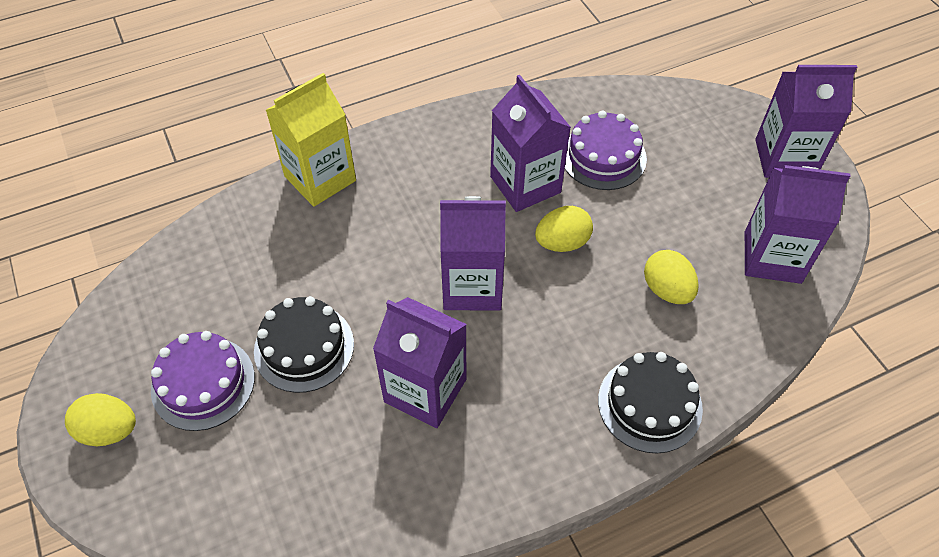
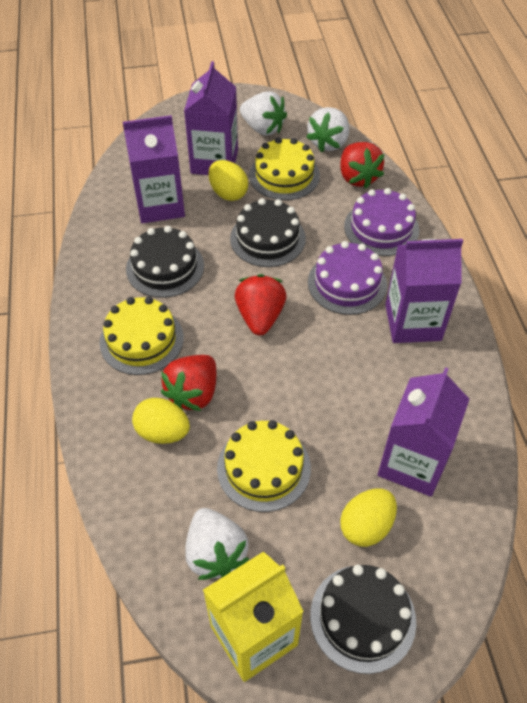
black cake: [254,296,354,393] [598,352,703,453] = 2 -> [126,226,204,298] [230,198,306,267] [310,565,416,674] = 3
purple carton: [373,297,467,428] [440,196,506,311] [490,75,571,212] [745,165,850,284] [755,65,857,178] = 5 -> [123,115,185,223] [184,61,238,175] [378,367,469,497] [385,239,463,343] = 4
red strawberry: none = 0 -> [161,355,216,411] [235,274,286,336] [340,142,384,189] = 3
white strawberry: none = 0 -> [185,508,249,580] [240,91,287,136] [307,107,349,152] = 3
yellow cake: none = 0 -> [100,297,184,375] [217,420,311,512] [249,137,320,200] = 3

